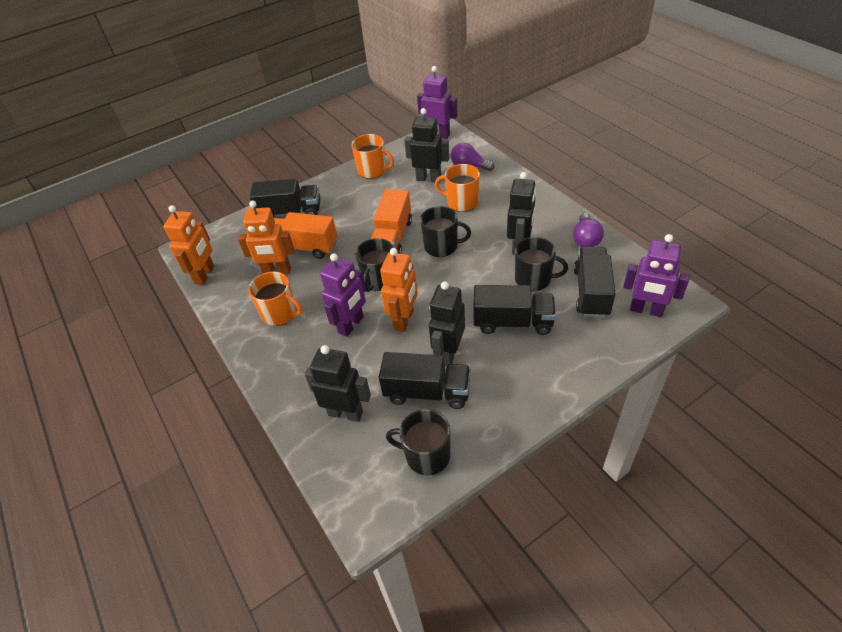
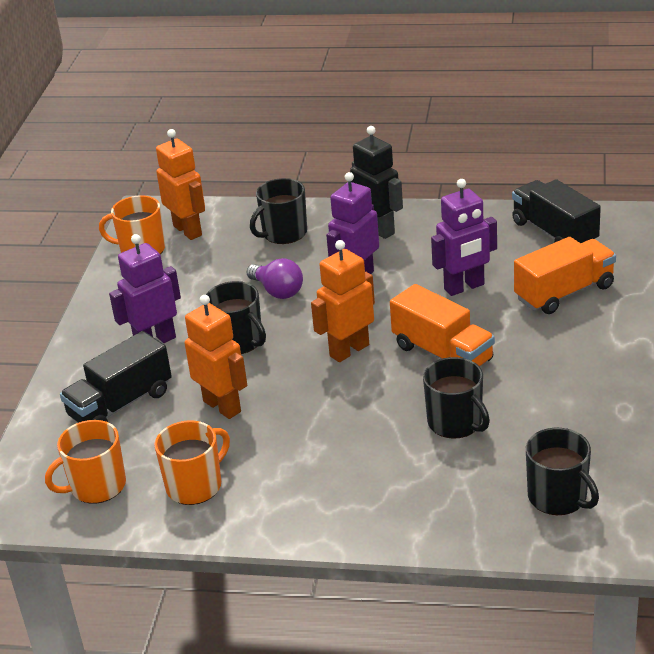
black robot: [305,345,371,422] [404,108,449,182] [429,281,465,366] [507,172,536,255] = 4 -> [350,126,403,239] = 1
black truck: [249,179,321,217] [379,352,471,409] [473,285,556,335] [574,246,615,317] = 4 -> [60,331,172,423] [512,179,601,243] = 2
purple light bulb: [451,143,495,171] [573,213,604,247] = 2 -> [247,258,303,299] = 1

